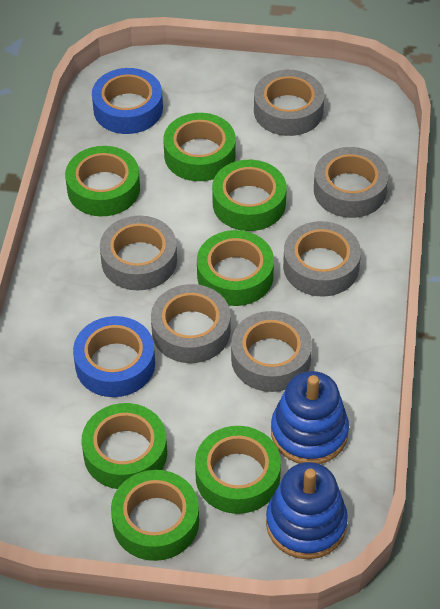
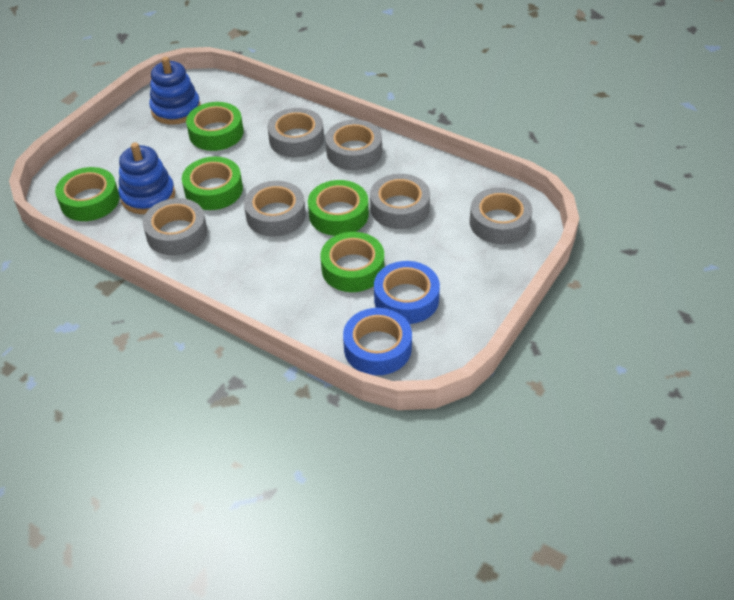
green tape: [65,146,140,216] [82,403,167,489] [111,470,199,561] [163,113,236,181] [195,426,281,514] [197,230,274,306] [212,160,287,231] = 7 -> [55,167,119,221] [182,157,243,210] [186,102,244,151] [308,180,369,236] [320,232,384,292] = 5

